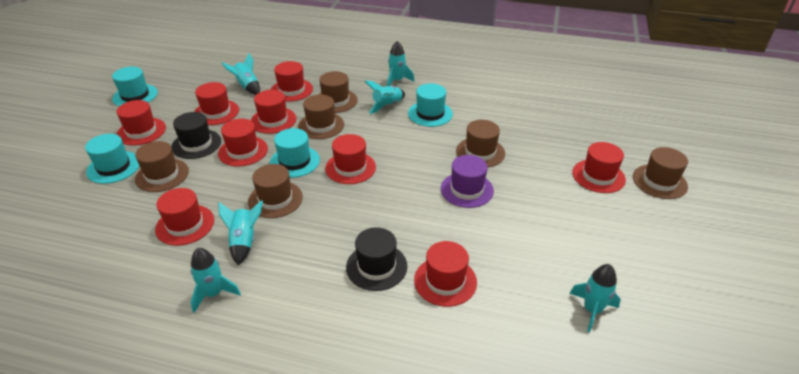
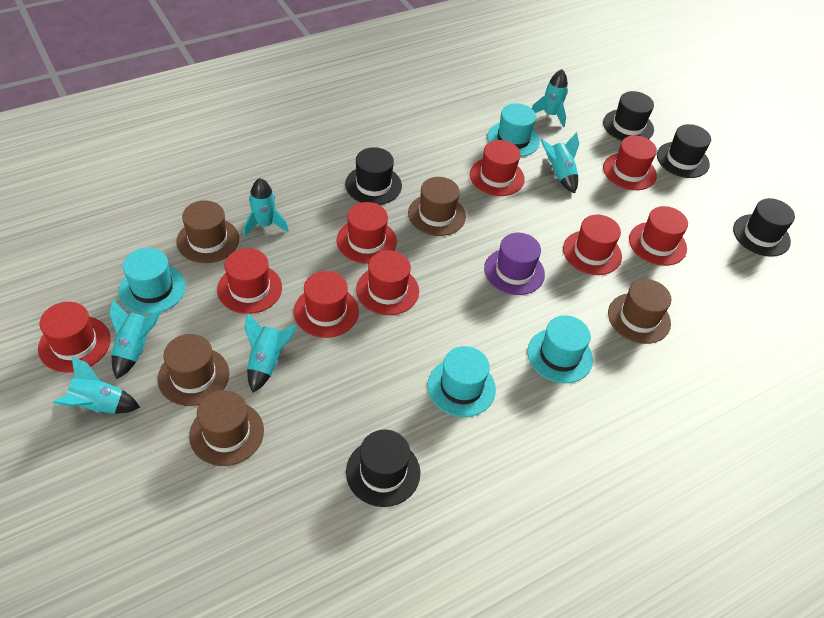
black hat: [172,112,221,159] [346,227,407,291] = 2 -> [345,147,402,205] [346,430,420,507] [603,91,654,141] [657,124,711,178] [733,198,795,257] = 5
brown hat: [135,141,189,192] [248,164,303,218] [298,95,344,139] [318,71,358,113] [456,120,505,167] [633,147,688,199] = 6 -> [158,334,229,406] [176,201,239,263] [189,390,264,466] [408,177,466,236] [608,279,671,344] = 5

